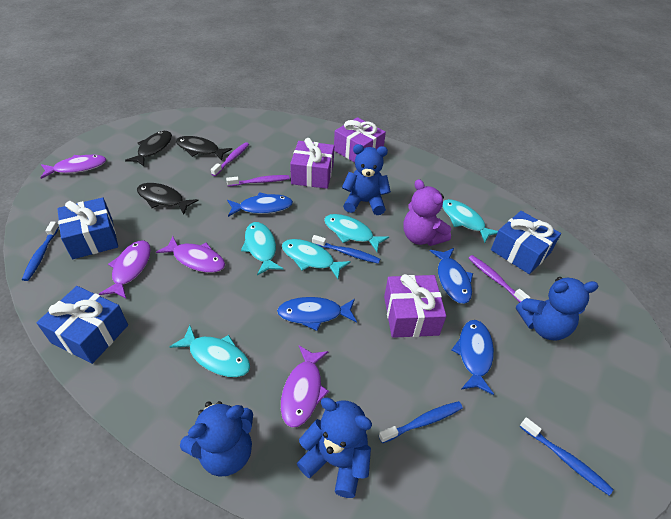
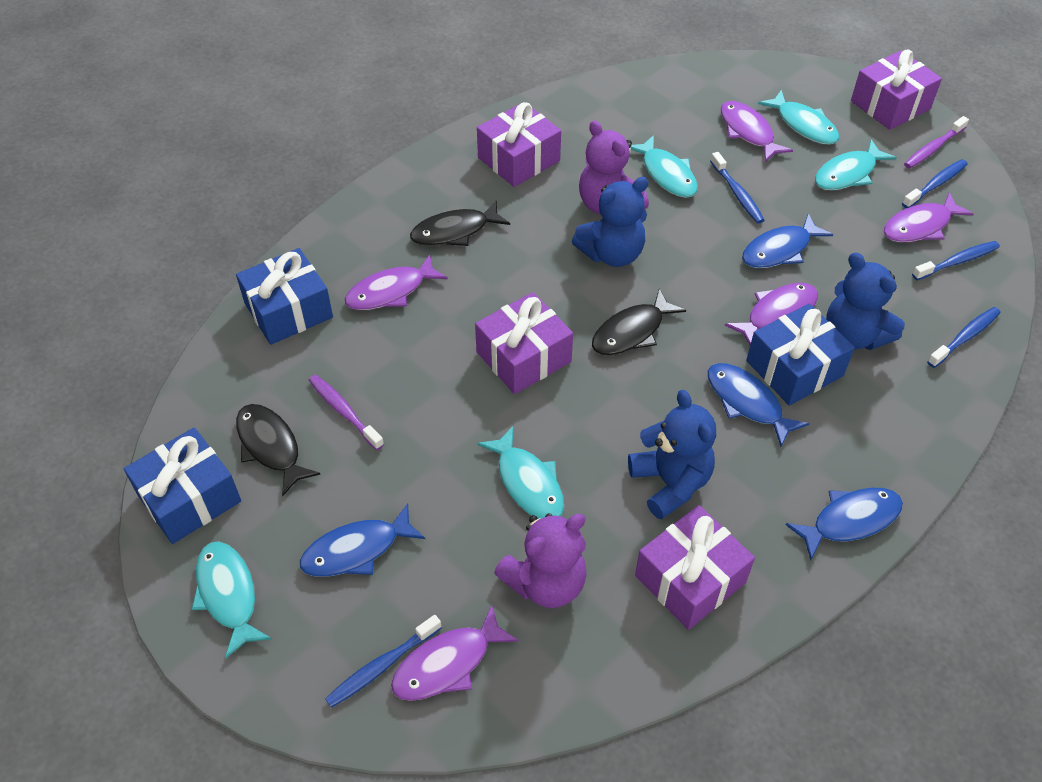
blue teddy bear: [180,401,253,477] [297,398,372,498] [342,144,391,215] [516,277,599,341] = 4 -> [572,177,649,267] [628,390,716,520] [826,252,905,350] = 3
blue toothbrush: [22,222,59,281] [312,235,380,264] [379,401,463,443] [520,417,614,496] = 4 -> [325,615,442,708] [710,152,765,224] [902,159,967,208] [912,241,1000,280] [927,307,1001,368] = 5
purple fish: [41,155,106,179] [99,240,151,299] [156,236,225,273] [281,346,329,428] = 4 -> [344,255,448,310] [391,605,519,701] [720,101,793,162] [725,283,818,345] [884,192,974,242] = 5
purple gift: [290,138,334,189] [334,117,386,163] [384,274,446,338] = 3 -> [475,292,573,394] [477,102,561,187] [635,505,755,630] [851,50,942,130] = 4
purple teddy bear: [404,179,451,246] = 1 -> [494,513,587,608] [579,120,649,215] = 2
purple toothbrush: [211,142,249,176] [226,175,290,186] [468,255,531,302] = 3 -> [309,375,384,450] [904,116,969,168] = 2

